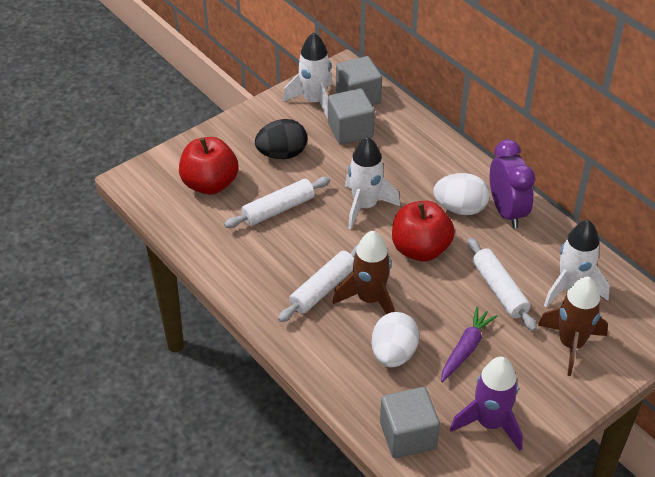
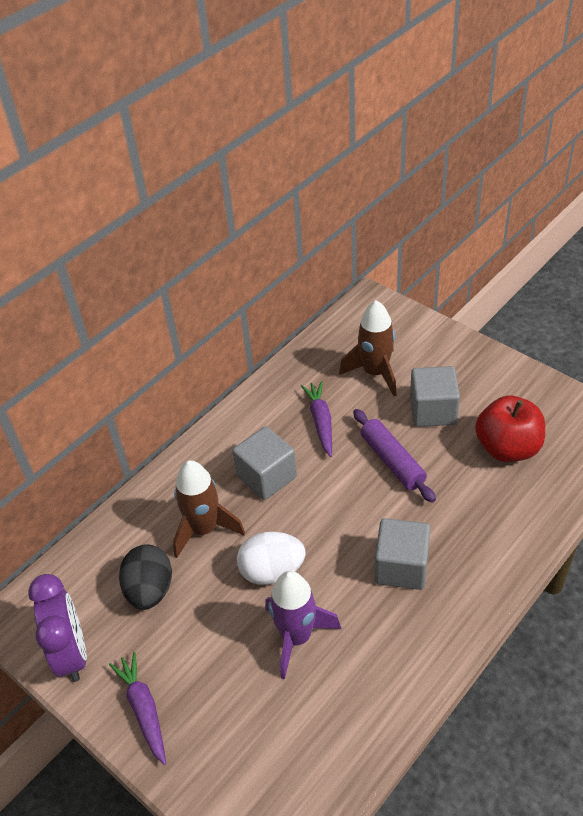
purple carrot: [441,307,498,382] = 1 -> [109,652,166,765] [301,381,332,457] = 2
purple rolling pin: none = 0 -> [353,409,436,503] = 1
red apple: [179,137,239,195] [392,201,455,261] = 2 -> [475,396,545,462] = 1
white egg: [371,312,419,367] [434,173,490,215] = 2 -> [237,532,305,585] = 1
white rocket: [283,32,333,119] [345,137,400,229] [544,220,610,307] = 3 -> none = 0
white rolling pin: [224,177,331,228] [278,245,358,322] [467,238,537,331] = 3 -> none = 0

